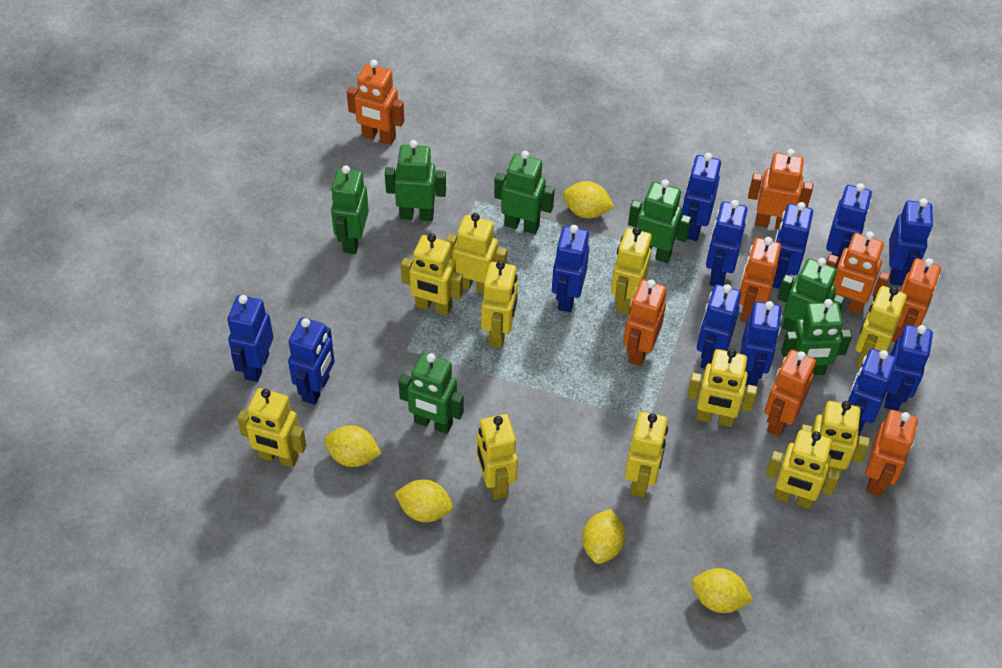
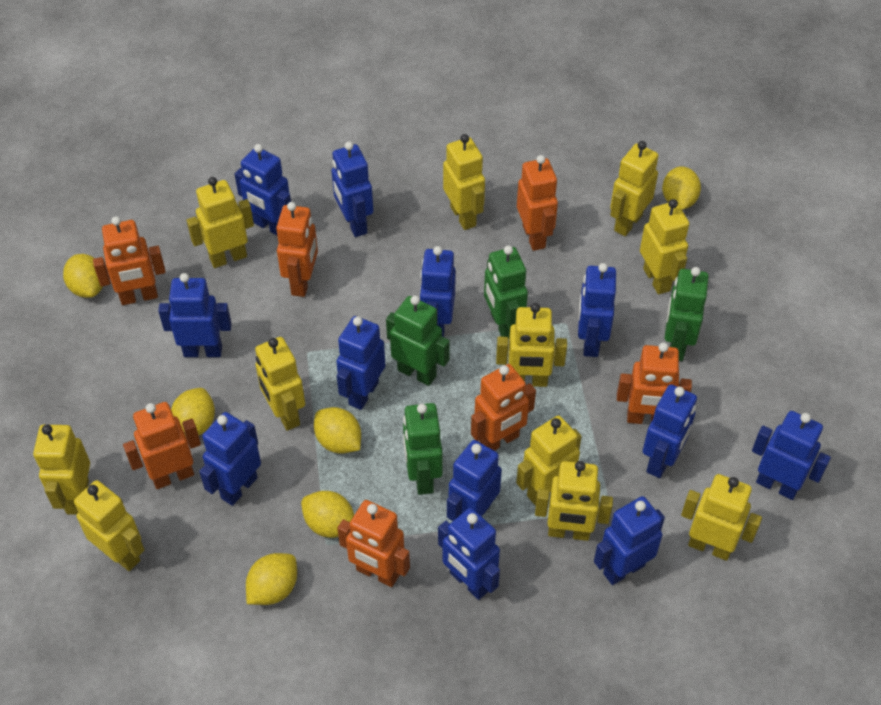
green robot: [331,165,369,254] [385,140,446,221] [399,353,464,434] [494,151,555,234] [628,179,691,263] [777,258,845,331] [781,299,852,375] = 7 -> [386,296,450,386] [403,403,443,495] [484,245,528,339] [665,267,709,361] = 4
orange robot: [347,60,404,145] [623,279,667,366] [739,237,781,322] [748,149,813,230] [765,350,816,437] [826,231,890,314] [865,410,918,496] [892,258,941,342] = 8 -> [93,216,166,305] [123,402,201,489] [276,202,318,297] [337,500,410,587] [471,364,536,451] [517,155,558,251] [617,342,692,424] = 7
yellow lemon: [324,425,381,467] [395,480,453,522] [563,181,614,219] [582,509,625,564] [691,568,753,613] = 5 -> [63,254,103,298] [171,388,215,436] [246,553,297,605] [301,491,354,538] [314,407,361,454] [662,166,701,210] = 6

